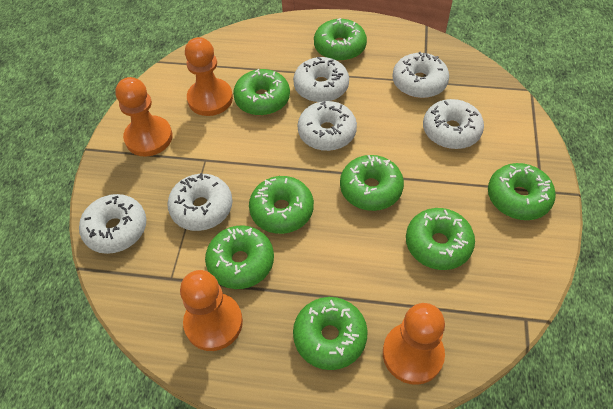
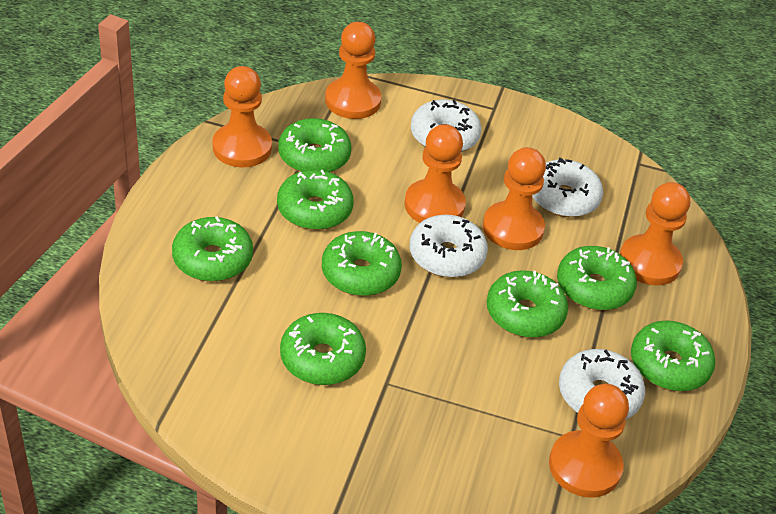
orange pawn: [115,77,173,157] [180,270,243,351] [185,37,233,116] [383,303,445,385] = 4 -> [212,66,272,167] [325,22,382,119] [404,124,466,223] [483,147,546,250] [549,384,629,498] [620,182,690,285] = 6
white donut: [79,194,146,254] [167,173,232,231] [293,56,349,102] [298,101,357,151] [392,52,449,98] [423,99,484,149] = 6 -> [410,215,488,278] [411,100,481,152] [532,158,603,217] [559,349,645,420] = 4

